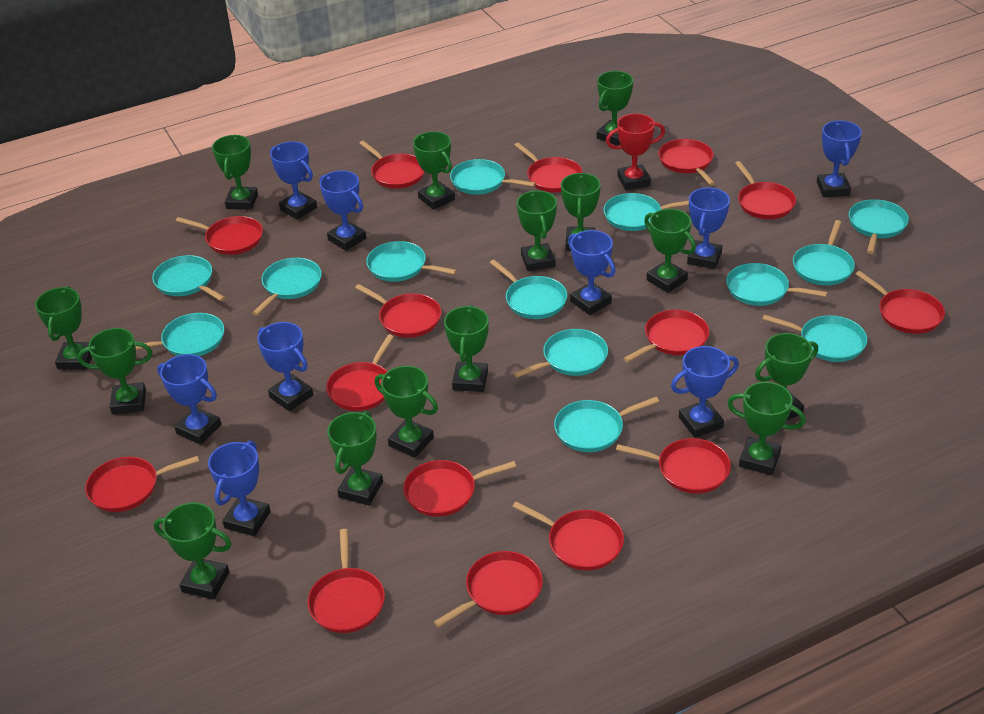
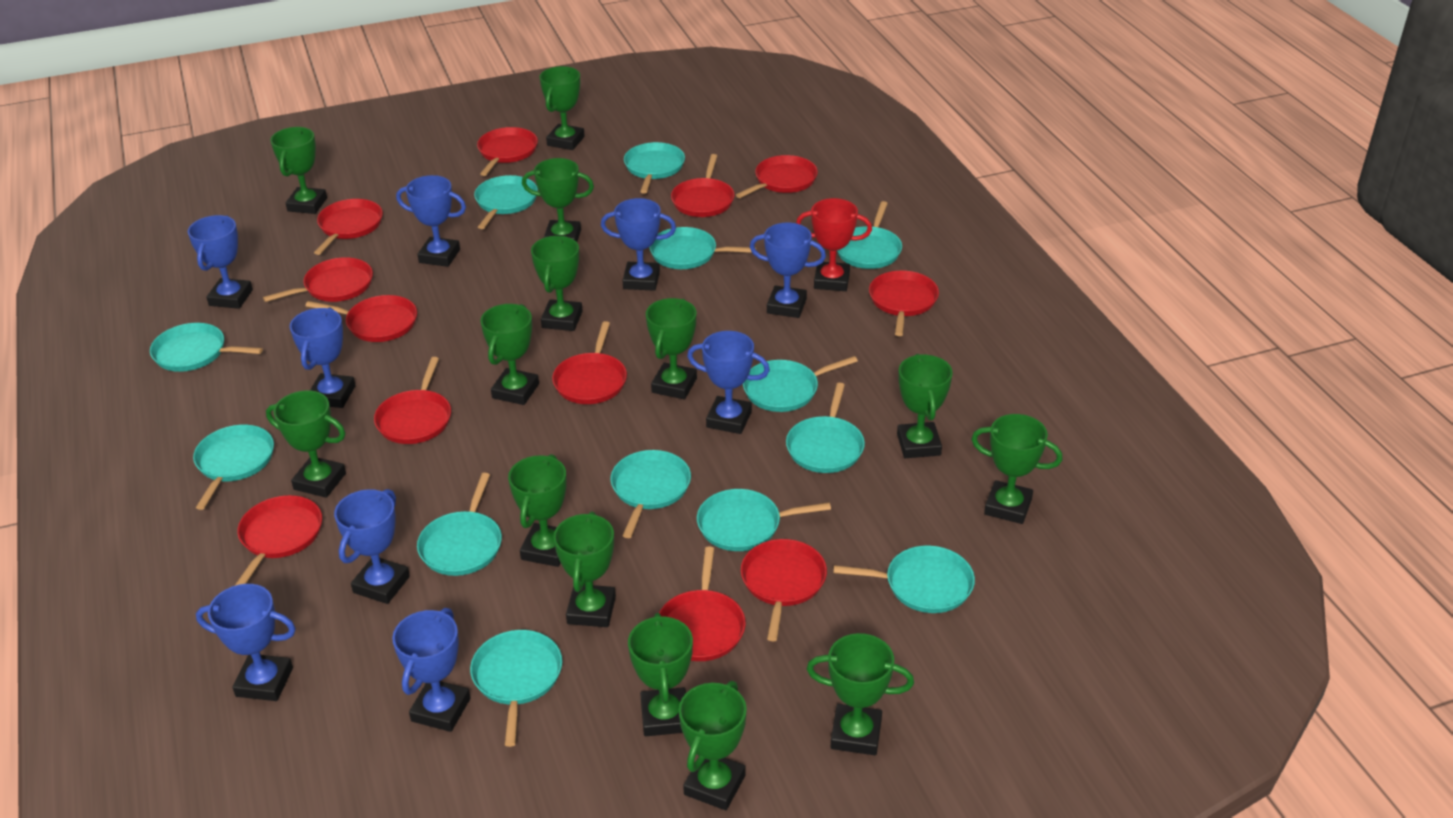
red pan: [85,456,199,512] [176,216,263,255] [307,529,385,633] [326,334,394,411] [355,284,441,338] [359,141,425,189] [403,460,516,517] [434,551,543,628] [512,501,624,571] [514,143,583,193] [616,438,731,494] [623,310,709,363] [658,139,715,186] [735,161,796,219] [856,271,945,334] = 15 -> [235,495,322,586] [263,257,373,302] [306,295,417,342] [314,199,383,255] [374,357,451,444] [477,127,538,176] [552,321,627,404] [659,546,746,661] [671,154,735,217] [736,155,818,198] [741,539,827,641] [869,270,939,336] = 12

